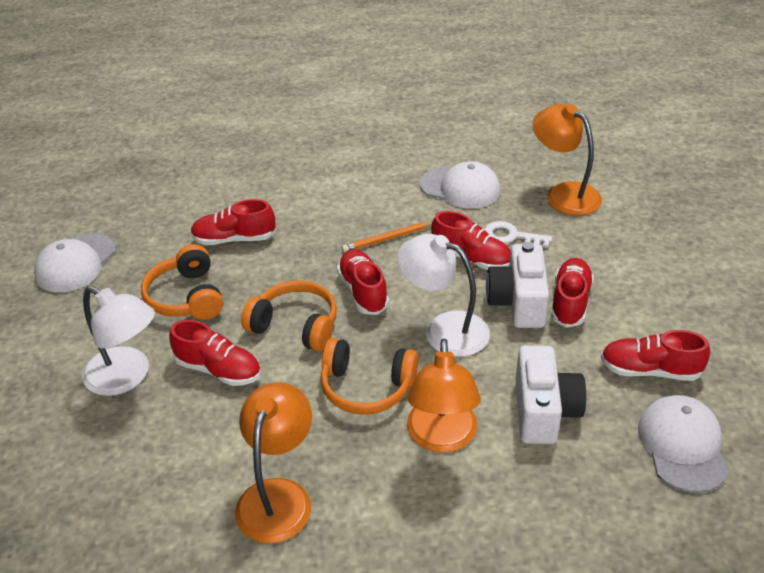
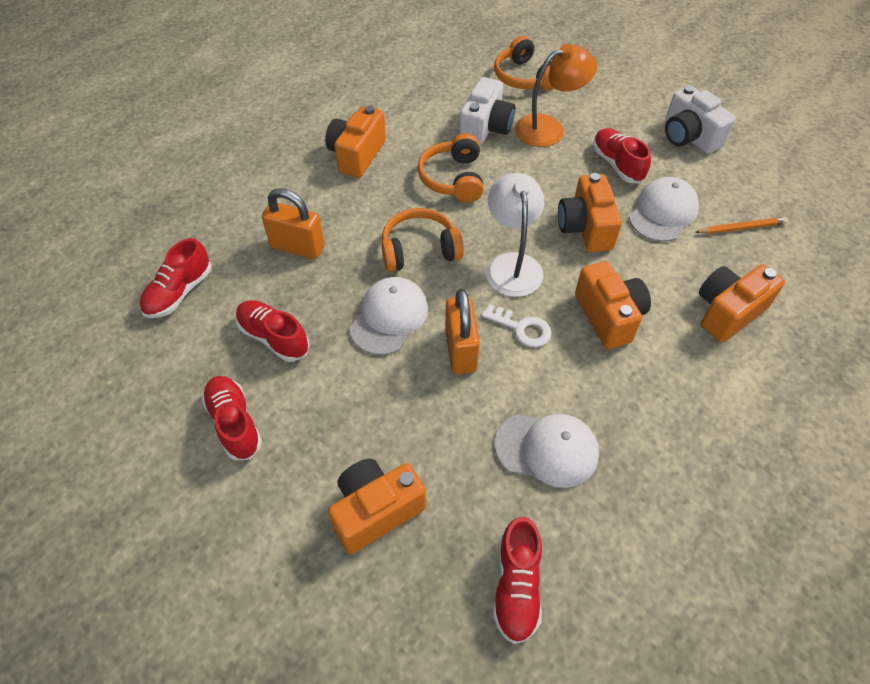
orange camera: none = 0 -> [325,105,386,178] [328,459,426,554] [558,173,622,252] [575,261,651,349] [699,264,785,342] = 5
orange lamp: [235,382,312,544] [407,339,481,453] [533,104,602,216] = 3 -> [515,44,597,147] = 1
orange padlock: none = 0 -> [262,188,325,259] [445,289,480,374] = 2
red shoe: [169,320,261,386] [191,199,276,245] [337,249,389,315] [431,211,511,270] [551,258,594,328] [601,330,710,381] = 6 -> [140,238,212,318] [202,376,262,460] [236,300,310,362] [493,517,542,644] [593,128,651,183] = 5
white lamp: [82,286,155,396] [397,234,490,357] = 2 -> [486,173,544,297] = 1

